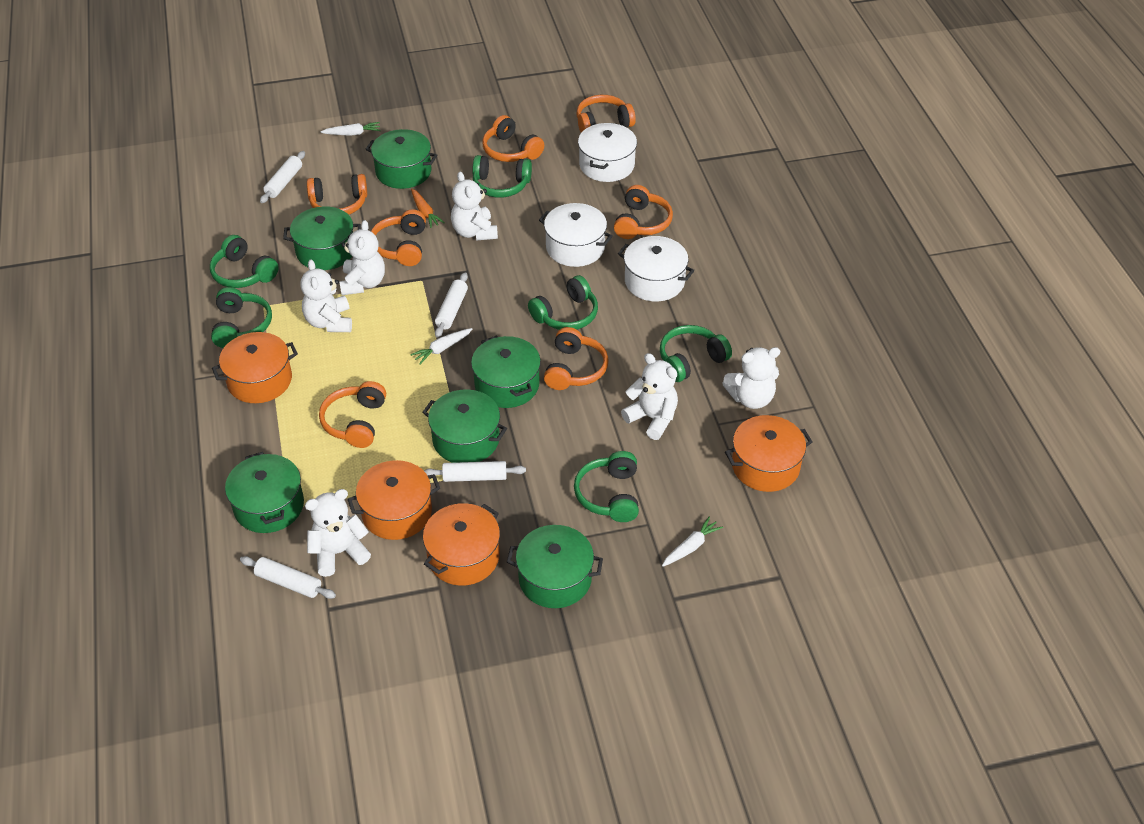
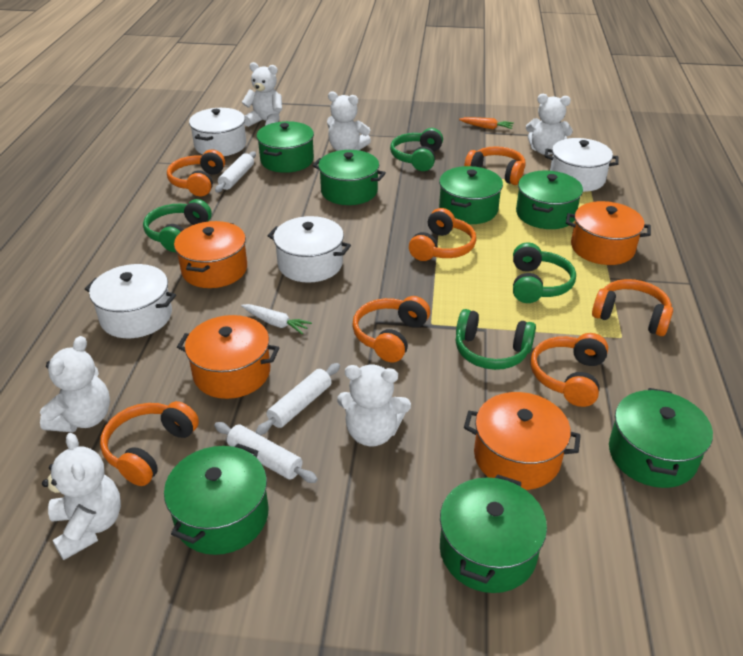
green headphones: [210,235,279,288] [211,287,272,348] [472,155,532,198] [528,275,598,330] [574,451,639,522] [660,325,732,382] = 6 -> [143,199,212,252] [390,128,443,171] [456,309,536,370] [513,242,576,303] = 4
green pot: [225,452,304,533] [283,207,361,270] [366,129,437,189] [422,389,507,463] [471,336,541,408] [507,525,603,608] = 6 -> [164,443,268,555] [256,121,314,173] [313,150,386,205] [439,166,503,224] [440,474,547,593] [516,170,583,229] [609,388,713,488] = 7
white carrot: [320,122,381,136] [410,328,472,364] [662,516,723,567] = 3 -> [241,304,312,334] = 1
white pot: [539,203,613,267] [578,123,637,182] [618,236,694,301] = 3 -> [85,264,176,338] [189,108,246,156] [268,216,351,283] [545,138,619,192] = 4
white rolling pin: [240,556,336,599] [260,151,305,203] [424,461,526,482] [435,272,468,338] = 4 -> [214,422,318,483] [215,151,256,192] [256,363,340,435] = 3

